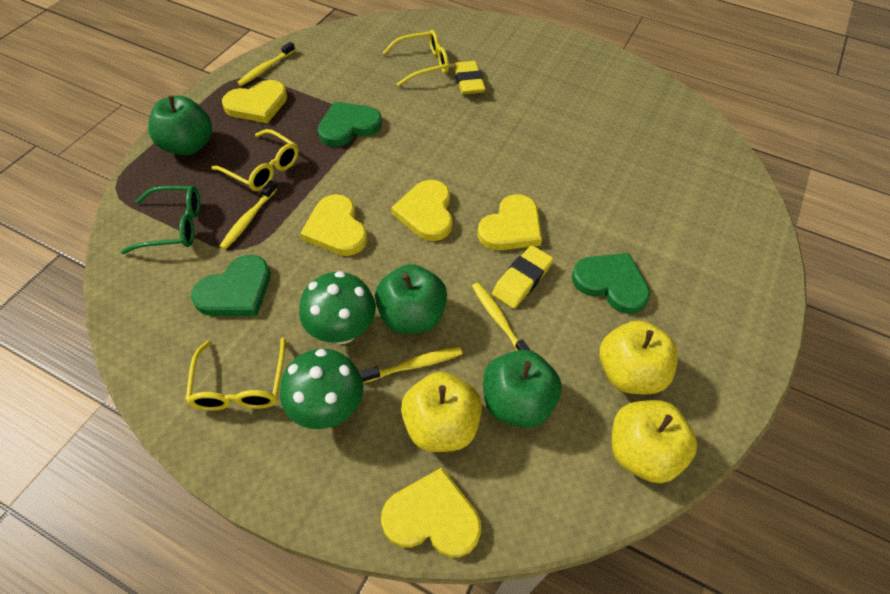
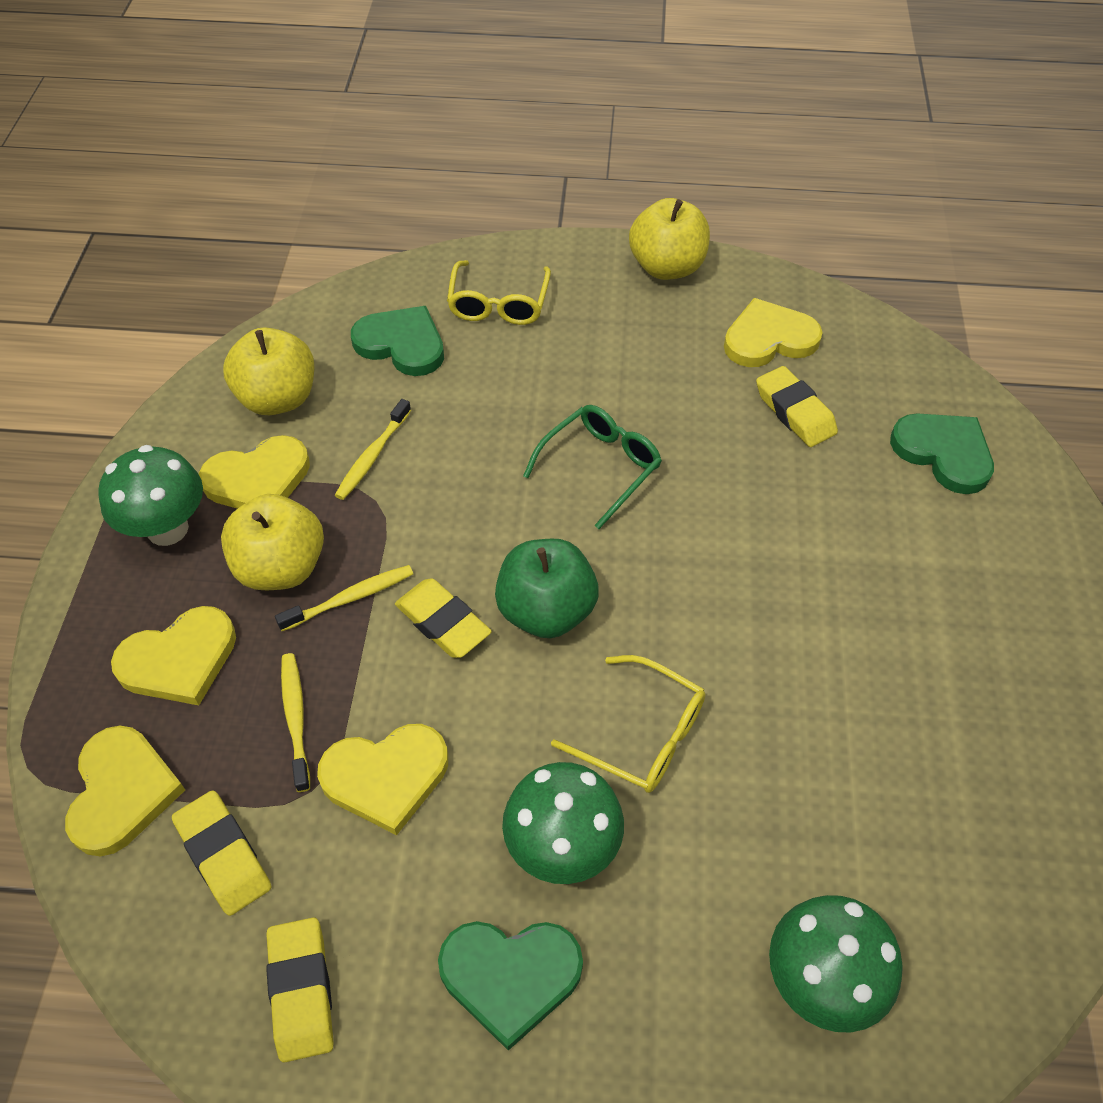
green apple: [148,96,212,155] [375,264,447,334] [483,350,562,428] = 3 -> [495,539,599,638] = 1
green mushroom: [280,349,363,429] [299,271,376,344] = 2 -> [98,445,203,546] [502,762,624,884] [769,895,903,1032] = 3
yellow eraser: [453,61,486,95] [492,245,553,308] = 2 -> [172,790,271,916] [266,917,334,1062] [395,578,492,658] [756,366,838,447] = 4
yellow glasses: [185,338,286,411] [211,129,298,191] [383,30,449,87] = 3 -> [447,260,551,325] [551,655,706,793] = 2
yellow toothbrush: [219,180,278,250] [237,42,295,86] [359,347,463,383] [472,283,531,351] = 4 -> [275,565,413,631] [281,653,310,792] [335,399,411,500] = 3

